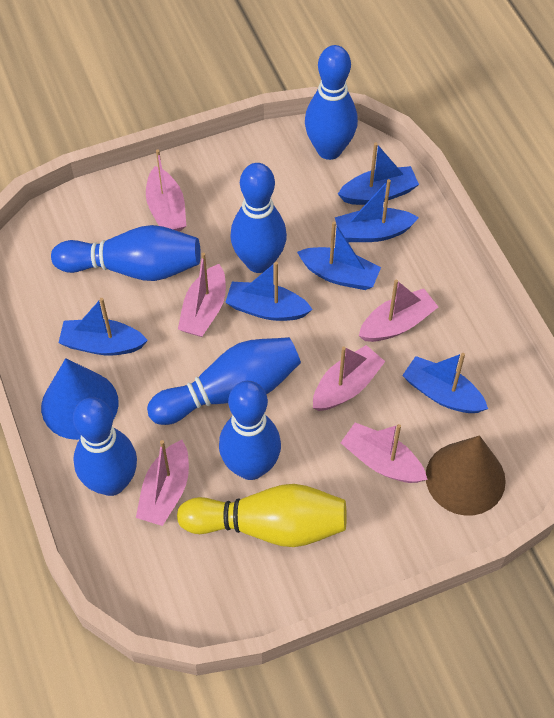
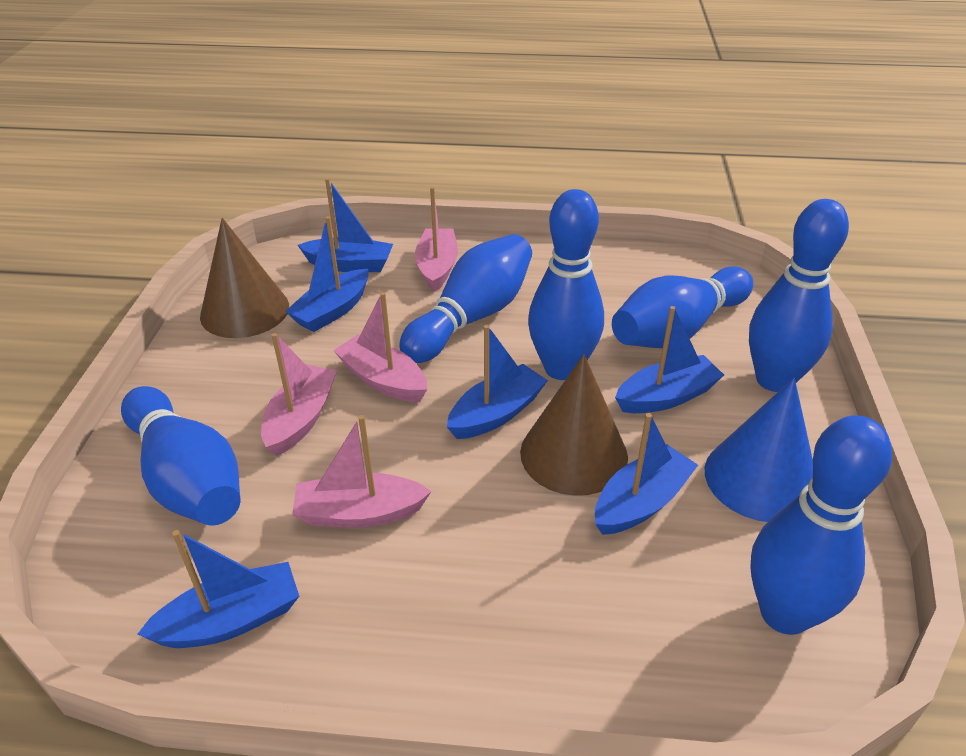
brown cone: [426,435,506,516] = 1 -> [200,218,289,338] [520,354,628,496] = 2
pink boat: [136,440,189,526] [146,149,186,231] [178,252,226,337] [313,345,385,411] [341,422,428,483] [359,280,438,342] = 6 -> [261,333,337,456] [292,415,431,528] [333,292,427,402] [415,187,458,292] = 4
yellow bowling pin: [177,484,347,547] = 1 -> none = 0

